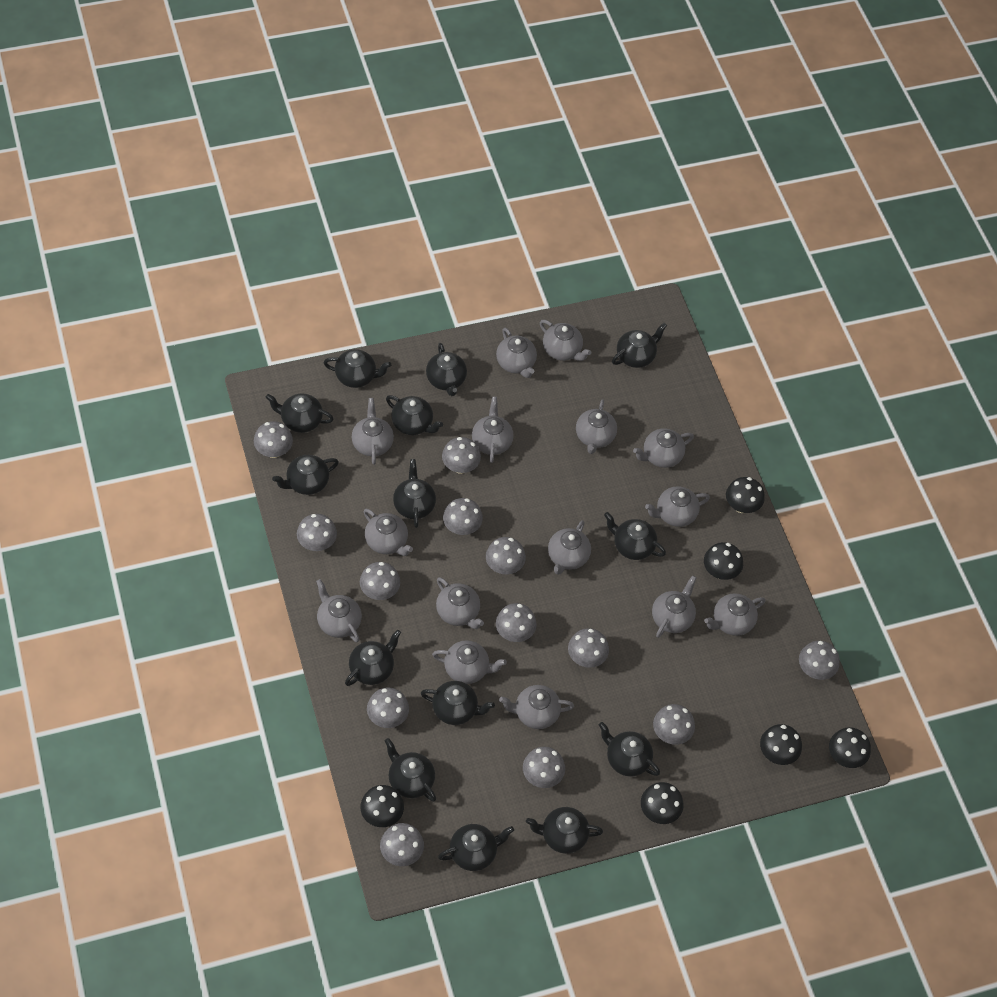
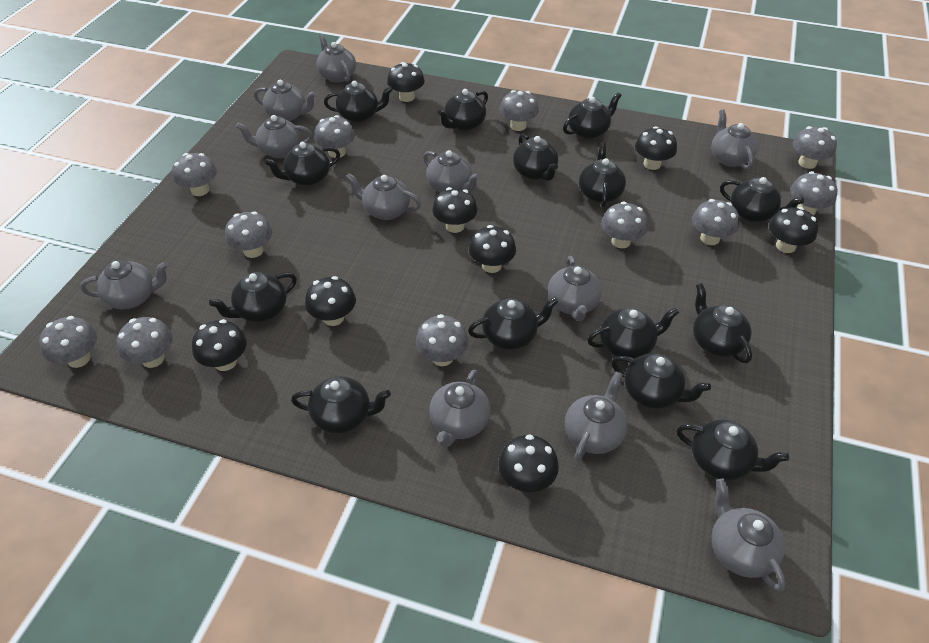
black mushroom: [360,785,404,827] [641,782,684,824] [704,542,743,580] [726,477,765,513] [760,724,802,765] [829,727,871,768] = 6 -> [192,319,247,371] [305,276,356,326] [387,62,425,102] [432,187,477,233] [469,225,516,273] [498,435,559,492] [635,126,677,170] [769,207,818,253] = 8
grey mushroom: [254,421,293,458] [297,514,337,551] [360,562,400,600] [367,687,409,728] [380,823,424,866] [442,437,481,474] [443,498,483,535] [486,537,526,574] [496,603,537,642] [523,747,565,788] [568,628,609,668] [653,704,695,745] [799,641,840,680] = 13 -> [39,316,97,368] [117,317,173,368] [172,153,217,196] [225,211,272,258] [314,115,355,158] [416,314,468,366] [500,90,539,131] [601,201,648,248] [692,199,739,245] [790,171,837,216] [793,126,837,169] = 11
grey teapot: [316,579,362,642] [352,398,394,465] [364,509,413,556] [432,640,507,684] [436,577,484,629] [472,397,514,463] [496,328,537,378] [499,685,574,729] [540,320,591,361] [548,520,591,575] [576,399,617,454] [633,428,694,468] [645,486,710,527] [652,575,697,638] [704,593,765,636] = 15 -> [80,260,168,309] [236,115,313,158] [254,80,317,121] [317,34,356,83] [346,173,421,220] [423,150,480,192] [429,370,490,448] [548,256,602,321] [565,372,628,462] [711,109,758,169] [712,479,786,592] = 11

